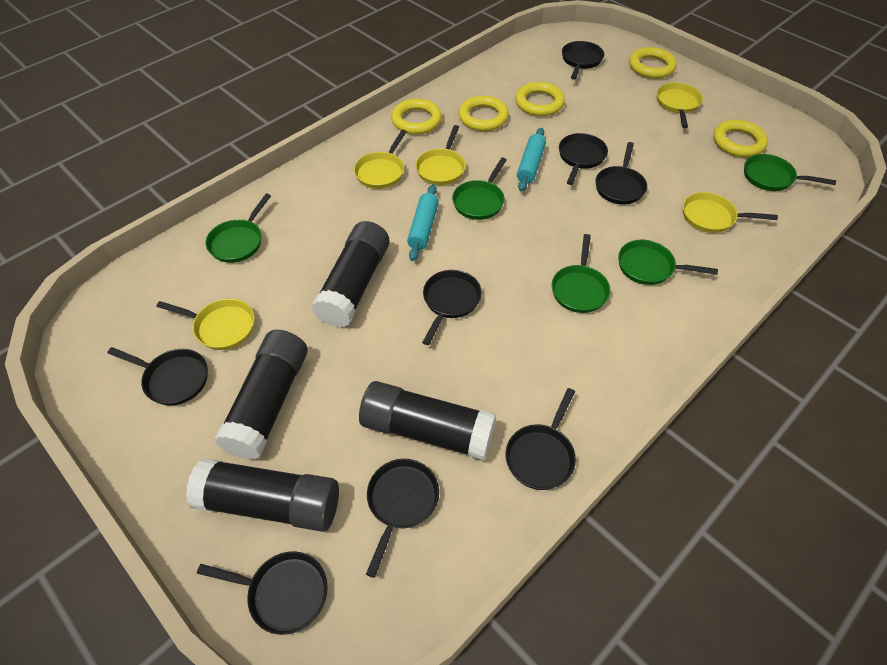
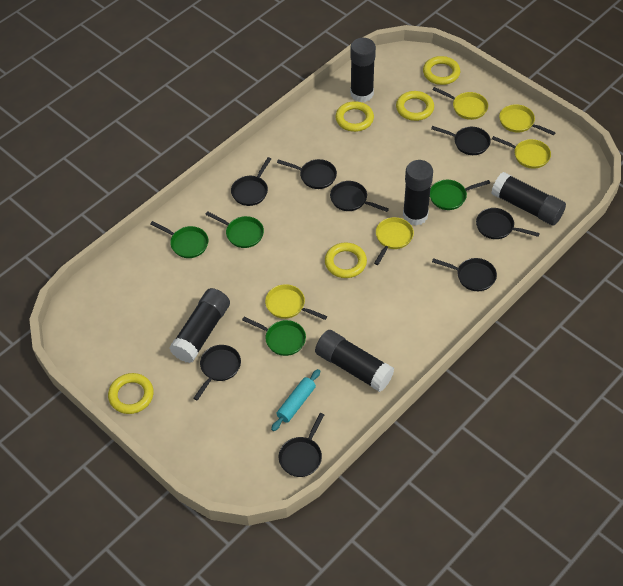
black glue stick: [186,458,339,532] [215,330,308,460] [312,221,390,328] [359,381,496,460] = 4 -> [169,288,230,363] [315,330,394,392] [350,38,376,102] [403,160,433,226] [492,172,566,225] = 5
green pan: [206,194,271,263] [452,158,506,220] [552,234,610,313] [618,240,718,285] [744,154,836,191] = 5 -> [151,221,208,258] [205,211,264,248] [242,317,306,356] [430,180,490,210] = 4
turquoise rolling pin: [407,184,439,261] [517,128,546,192] = 2 -> [271,369,320,431] = 1

